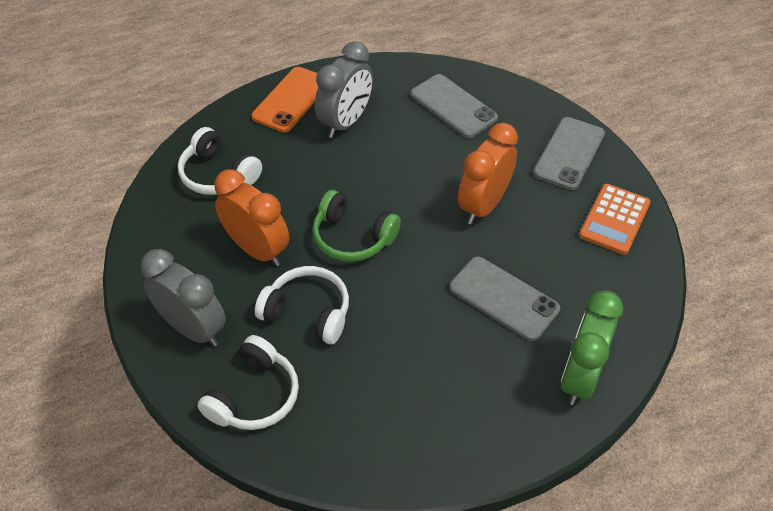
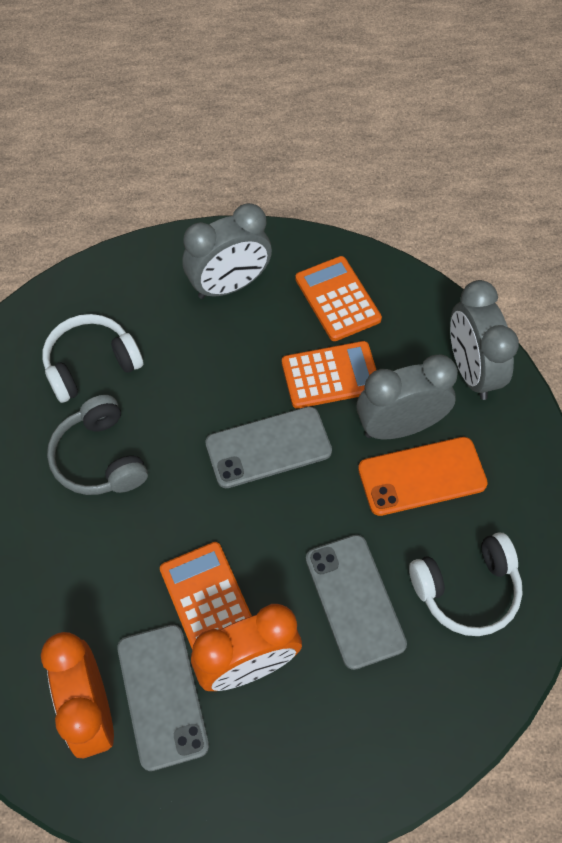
green clock: [561,290,623,405] = 1 -> none = 0
green headphones: [313,190,401,262] = 1 -> none = 0
grey clock: [141,249,226,347] [315,41,373,138] = 2 -> [183,203,272,299] [357,355,458,439] [450,280,519,400] = 3
grey headphones: none = 0 -> [47,395,148,495] = 1
orange calculator: [579,184,651,255] = 1 -> [160,542,252,650] [282,341,376,409] [295,256,382,341] = 3
white headphones: [178,127,262,195] [197,335,299,430] [255,266,349,345] = 3 -> [43,314,143,403] [409,532,523,636] = 2

